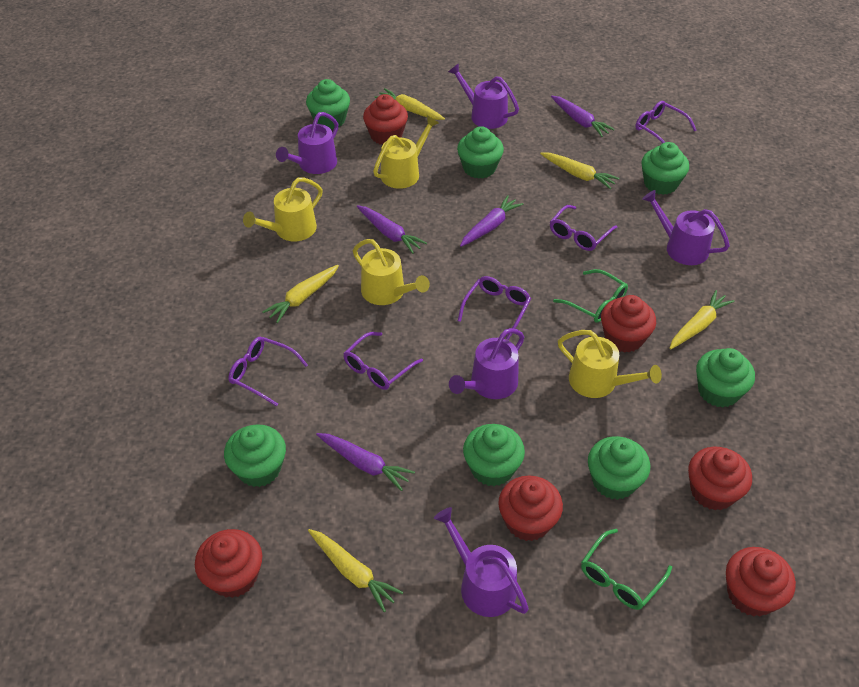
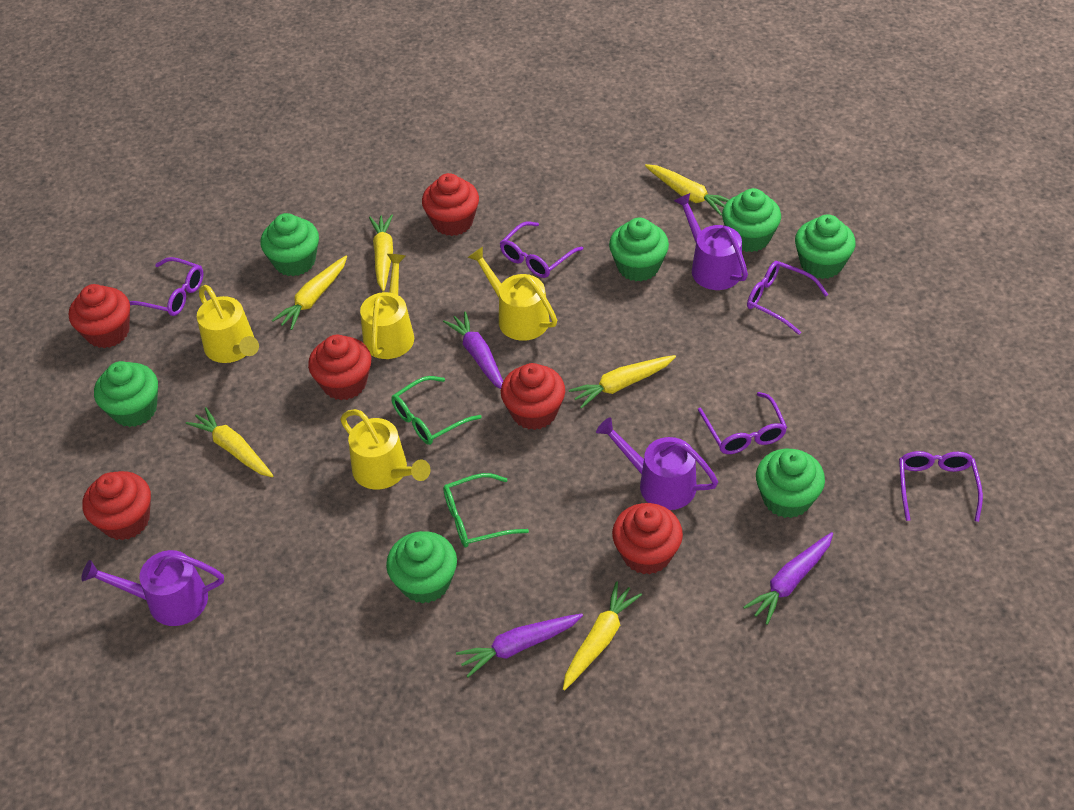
purple carrot: [316,433,415,491] [357,205,427,254] [460,195,523,247] [551,96,615,137] = 4 -> [443,311,503,389] [456,614,583,677] [743,532,833,625] = 3
purple watering can: [276,112,338,174] [434,507,529,617] [448,63,519,129] [449,328,524,399] [642,190,730,265] = 5 -> [81,550,224,626] [596,417,718,510] [674,193,748,290] = 3
yellow carrot: [262,265,339,323] [308,529,403,612] [374,88,445,120] [540,152,619,189] [670,290,735,349] = 5 -> [186,407,273,477] [272,256,347,330] [369,214,393,292] [563,581,642,690] [569,355,676,409] [645,164,730,215] = 6

